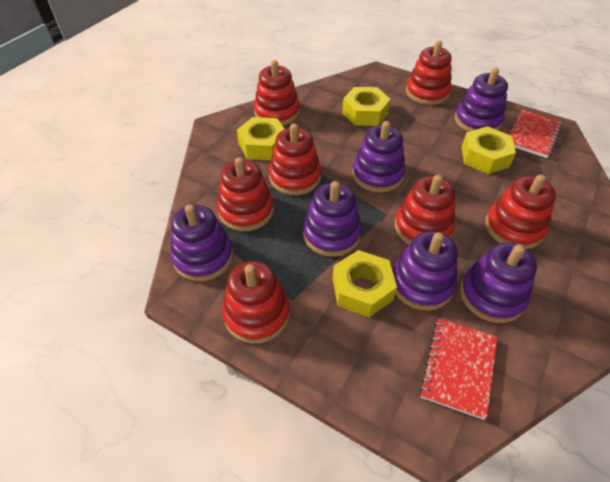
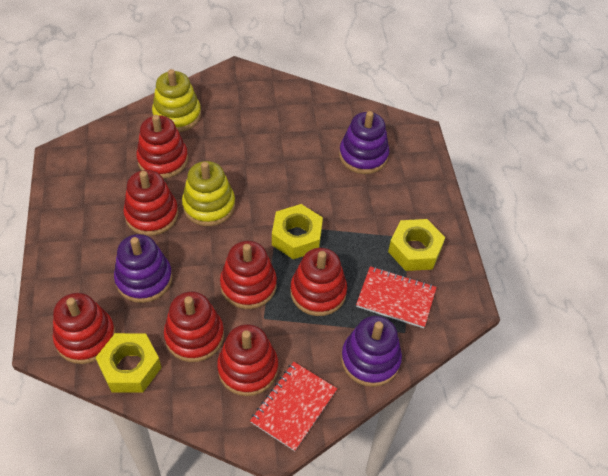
purple stacking toy: [170,204,233,281] [303,181,362,257] [352,121,406,193] [392,231,458,311] [455,68,508,132] [460,242,537,323] = 6 -> [114,234,172,303] [339,111,389,174] [341,316,402,387] = 3
yellow nut: [237,117,284,160] [333,250,397,317] [342,87,391,126] [462,126,516,174] = 4 -> [95,333,161,393] [272,204,323,259] [388,219,445,271] = 3
yellow stacking toy: none = 0 -> [152,69,201,132] [182,161,235,226] = 2

